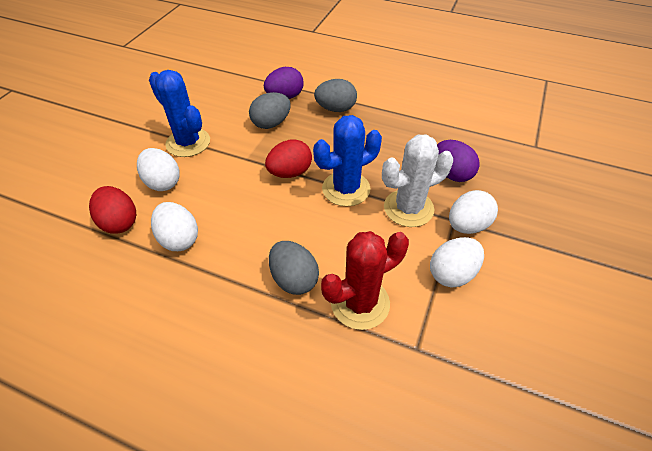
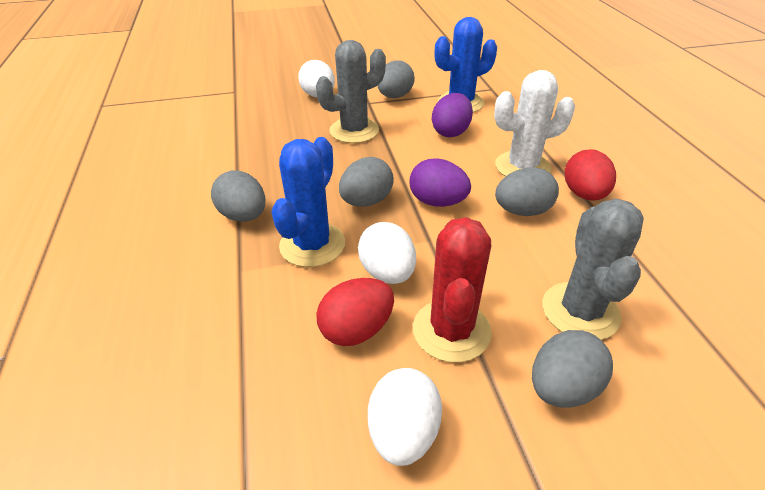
grey cactus: none = 0 -> [316,40,386,143] [543,199,644,340] = 2
grey egg: [249,92,291,129] [269,241,319,295] [314,79,357,112] = 3 -> [211,170,265,222] [339,157,394,207] [377,60,415,98] [495,167,559,216] [532,330,613,408] = 5
white egg: [137,148,180,191] [151,202,198,251] [430,237,484,287] [449,190,498,234] = 4 -> [298,60,335,97] [358,222,416,284] [368,368,442,466] = 3

